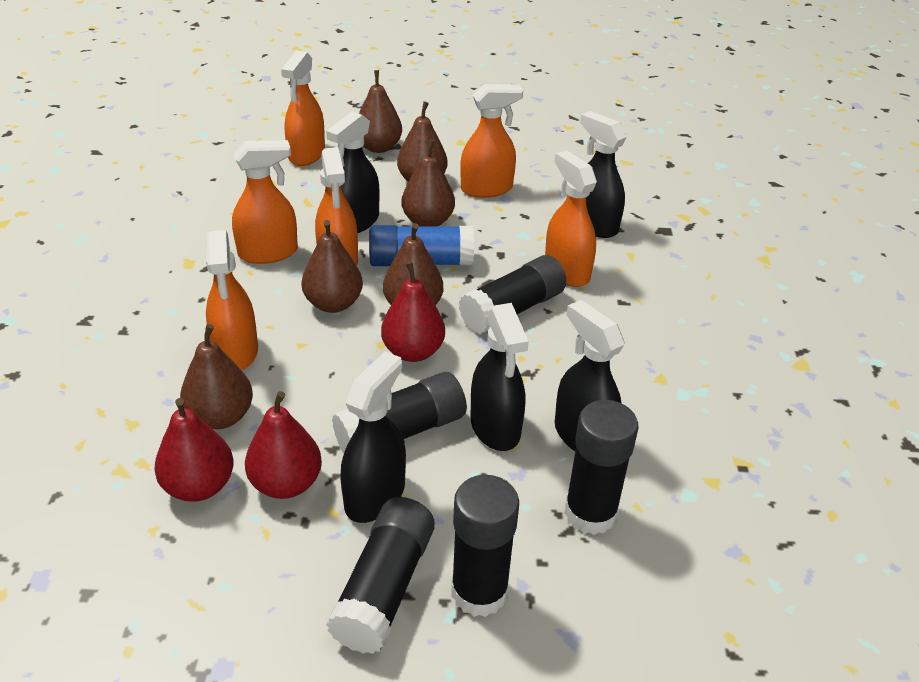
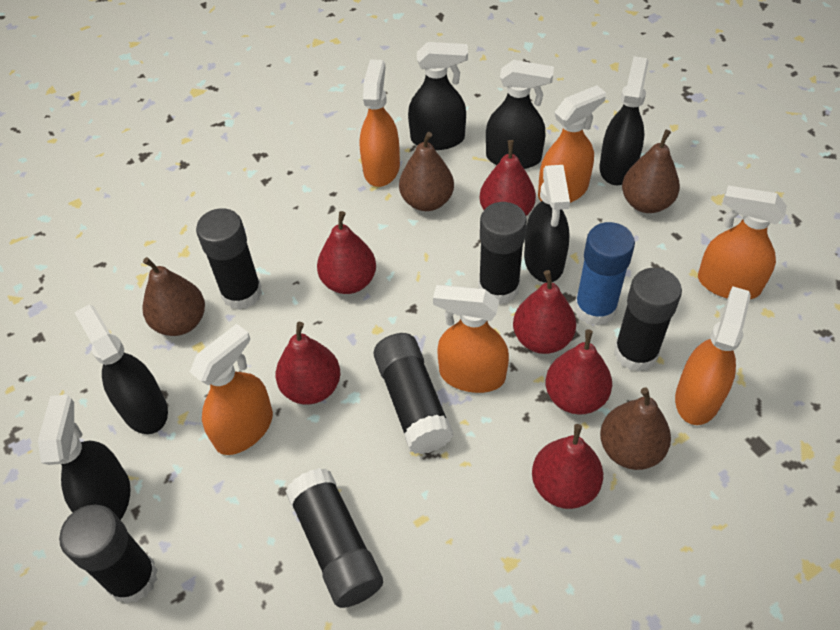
black glue stick: [326,497,435,654] [332,372,467,453] [451,475,519,617] [459,255,566,334] [564,400,638,535] = 5 -> [59,505,158,604] [196,208,262,310] [285,468,383,608] [373,333,454,454] [478,202,527,305] [614,268,682,372] = 6
black spray bottle: [326,111,379,233] [341,351,406,523] [470,303,529,451] [555,300,625,451] [580,111,626,238] = 5 -> [38,395,130,520] [74,304,168,434] [408,42,468,150] [486,60,554,169] [524,165,570,283] [599,56,649,185] = 6
brown pear: [180,324,253,430] [301,220,363,313] [359,70,402,153] [383,223,443,305] [397,101,448,182] [402,139,455,227] = 6 -> [143,257,205,336] [399,132,454,211] [600,387,671,470] [622,130,680,213] = 4
red pear: [155,398,234,502] [245,391,322,499] [381,262,445,362] = 3 -> [276,322,341,405] [317,211,376,294] [479,140,536,216] [513,270,576,354] [532,424,603,509] [545,329,612,415] = 6

